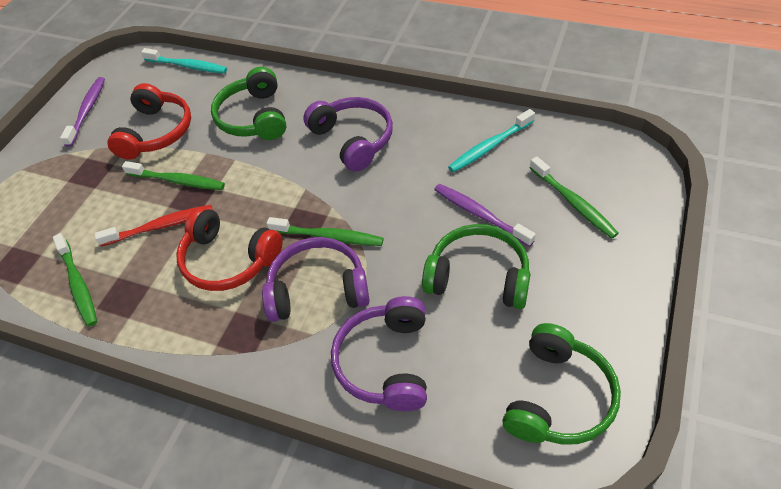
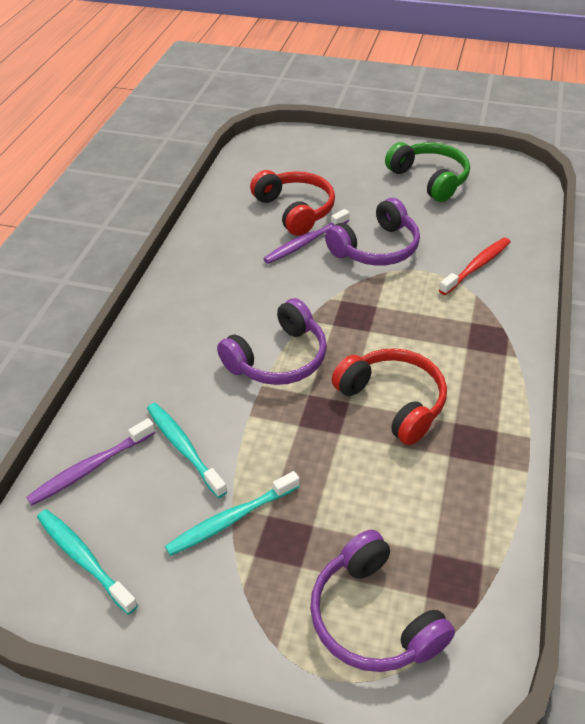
green headphones: [211,67,286,140] [422,224,530,309] [502,323,621,445] = 3 -> [385,142,470,202] = 1
green toothbrush: [53,233,97,327] [122,161,225,190] [267,217,384,246] [530,156,619,239] = 4 -> none = 0
turquoise toothbrush: [141,48,227,74] [448,109,535,172] = 2 -> [37,509,138,614] [147,403,228,498] [165,471,300,556] = 3

